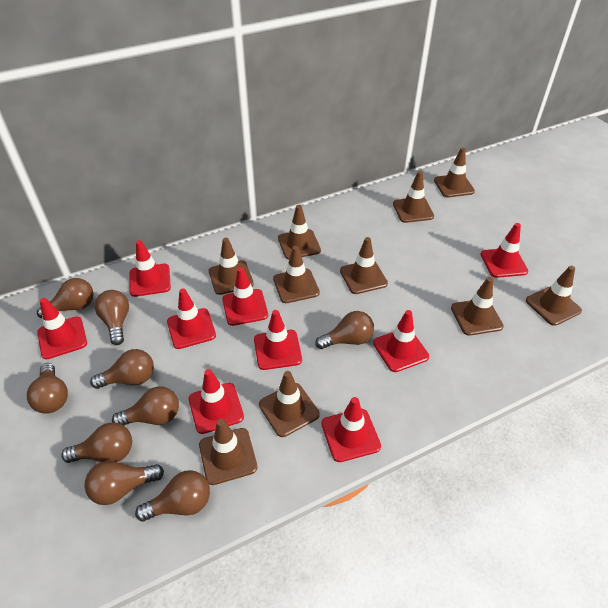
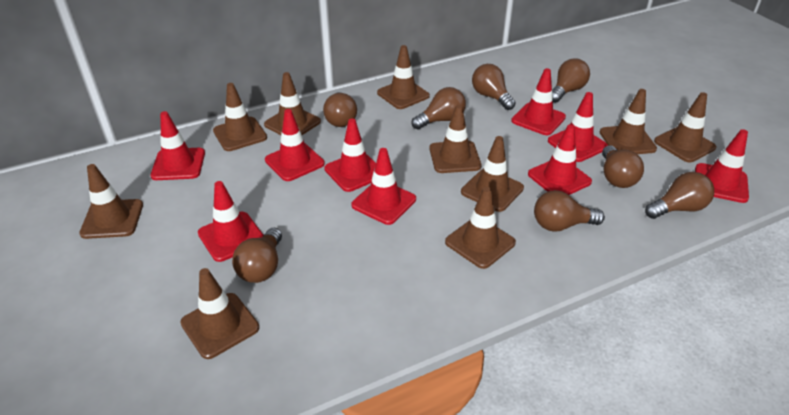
brown light bulb: [27,363,68,414] [37,278,94,318] [61,422,132,463] [85,461,164,505] [90,349,154,389] [94,290,129,345] [112,387,179,425] [135,470,210,522] [315,311,374,349] = 9 -> [232,228,282,283] [323,92,357,127] [412,87,466,129] [472,64,516,110] [534,190,605,232] [552,58,590,103] [602,145,644,188] [645,172,714,219] = 8

